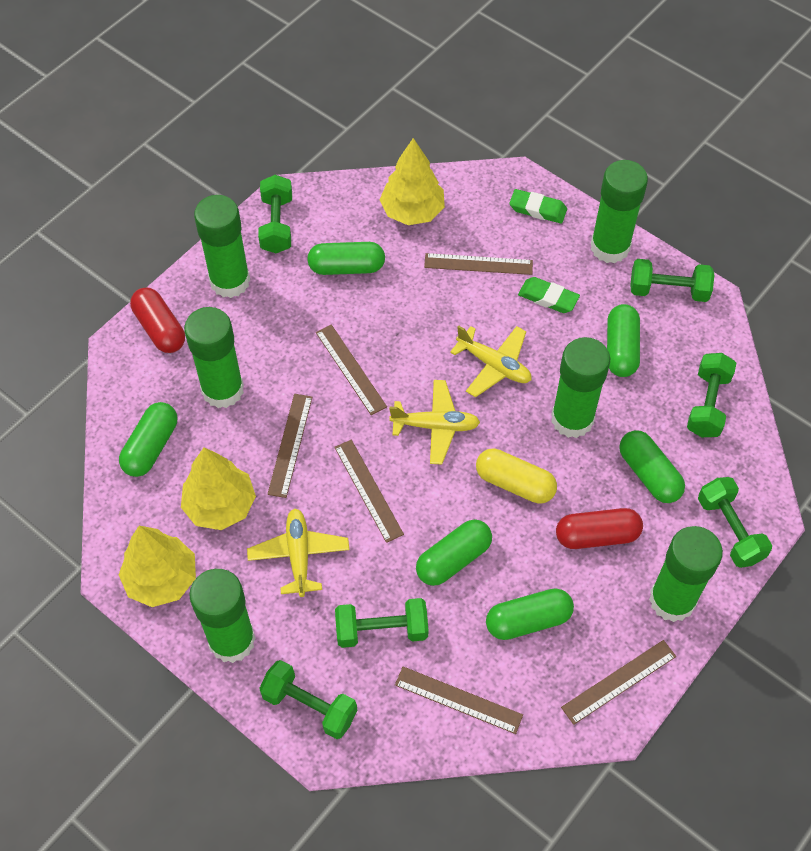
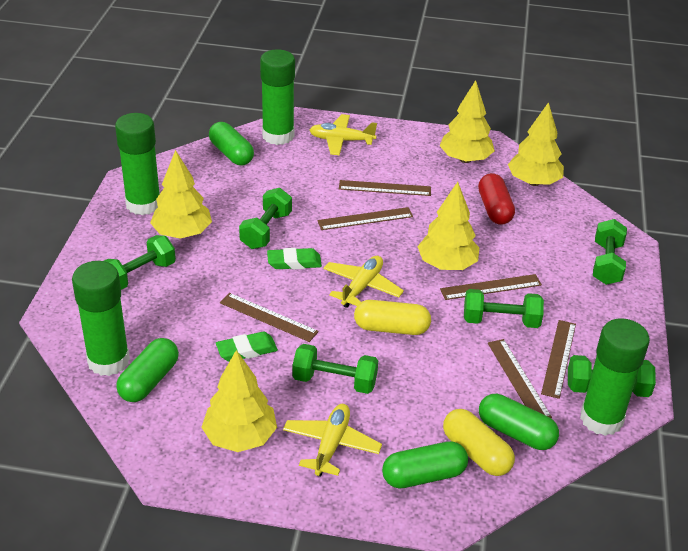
green capsule: [119,402,177,477] [307,242,385,275] [416,519,492,586] [486,588,574,640] [607,304,640,377] [619,430,685,503] = 6 -> [116,338,179,402] [209,122,254,166] [382,441,468,488] [479,394,559,450] = 4
green glue stick: [184,307,244,408] [189,569,256,663] [194,195,250,298] [551,337,610,438] [591,160,648,263] [649,526,723,622] = 6 -> [72,261,130,376] [115,113,160,215] [260,49,295,145] [580,318,650,436] = 4
red capsule: [130,288,185,353] [556,508,643,549] = 2 -> [478,173,515,225] = 1
yellow capsule: [476,448,557,504] = 1 -> [354,300,431,335] [443,409,515,476] = 2
yellow tree: [119,526,196,607] [181,447,256,530] [380,138,445,225] = 3 -> [150,150,212,239] [201,350,277,452] [417,182,479,270] [439,80,495,163] [508,102,564,186] = 5

